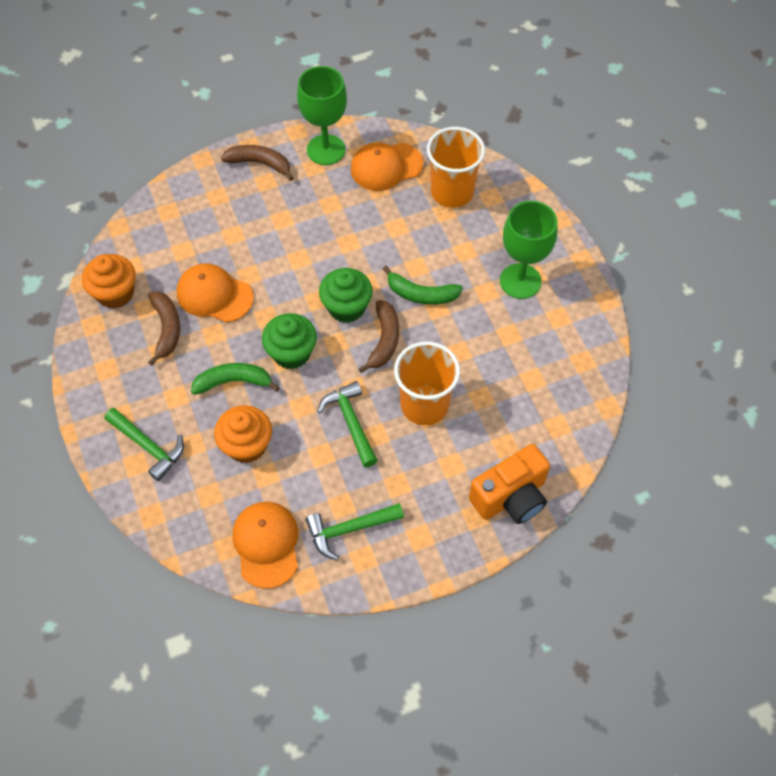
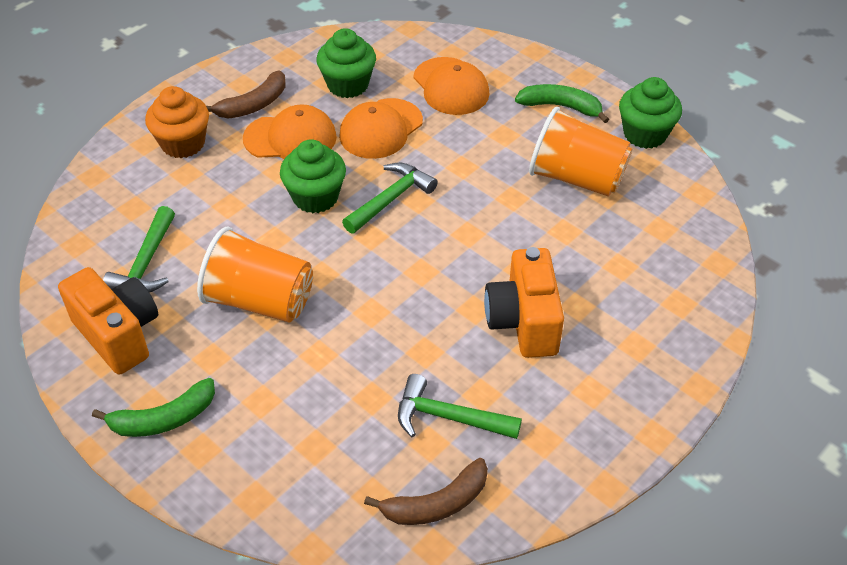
brown banana: [148,291,180,365] [221,145,294,181] [359,300,399,373] = 3 -> [206,70,286,119] [364,458,488,525] = 2
green cupcake: [262,313,317,369] [319,268,373,323] = 2 -> [280,139,346,213] [316,28,376,98] [619,77,682,149] = 3
green goblet: [297,66,347,165] [500,201,558,299] = 2 -> none = 0
orange camera: [469,444,550,524] = 1 -> [58,267,158,375] [484,247,564,358] = 2
orange cupcake: [82,254,136,309] [214,405,272,463] = 2 -> [145,86,209,158] = 1

